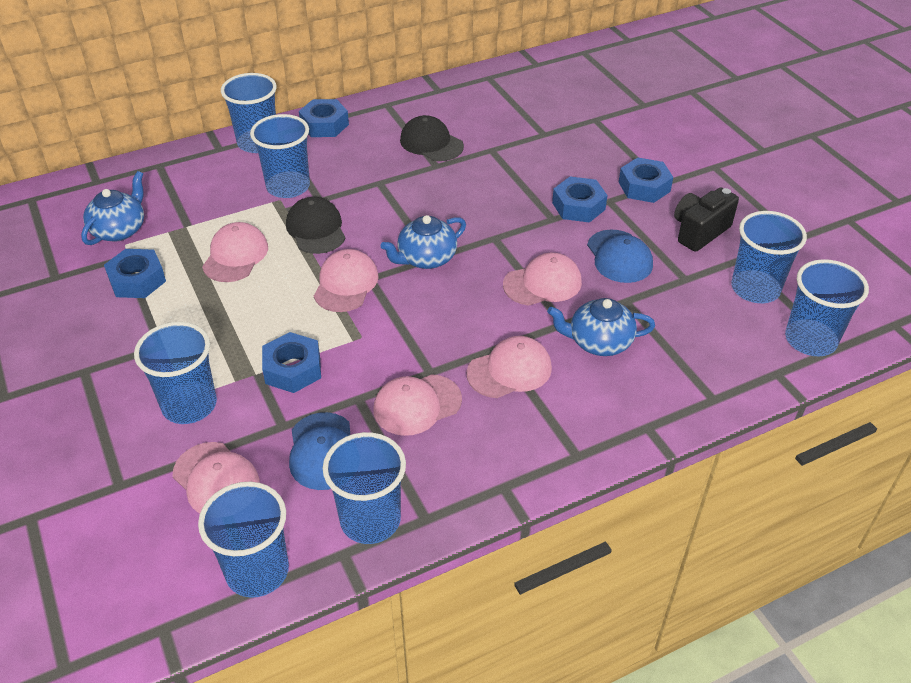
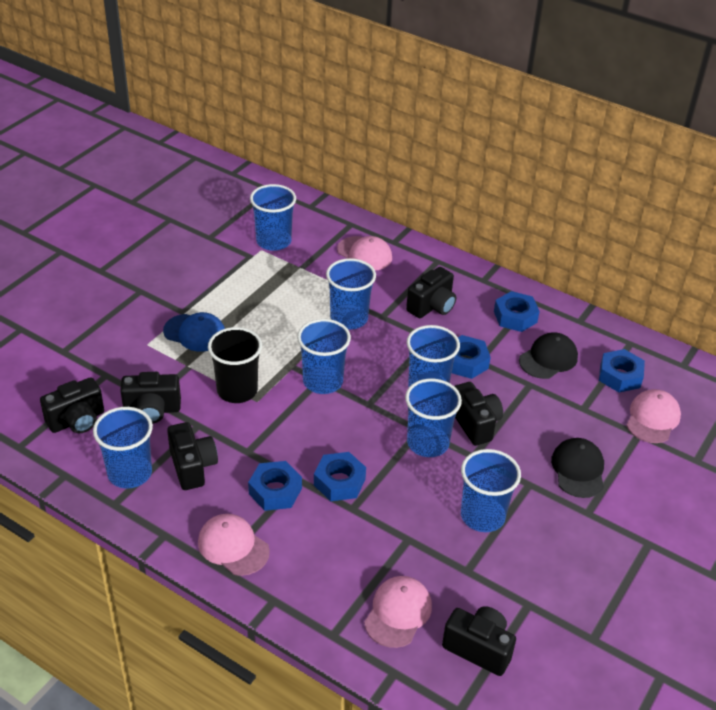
black camera: [674,188,739,252] = 1 -> [40,377,104,433] [120,372,181,424] [167,422,218,490] [406,267,456,318] [442,606,516,676] [454,382,503,446] = 6
black cup: none = 0 -> [208,327,262,403] = 1
blue cap: [289,412,350,490] [587,230,653,283] = 2 -> [163,312,225,352] = 1
blue teapot: [81,171,144,245] [380,215,466,269] [547,298,655,356] = 3 -> none = 0
pink cap: [173,442,260,514] [202,222,268,282] [314,249,379,312] [374,374,462,436] [466,336,552,398] [503,253,582,306] = 6 -> [198,514,270,576] [337,236,392,271] [364,576,432,648] [626,389,681,443] = 4

